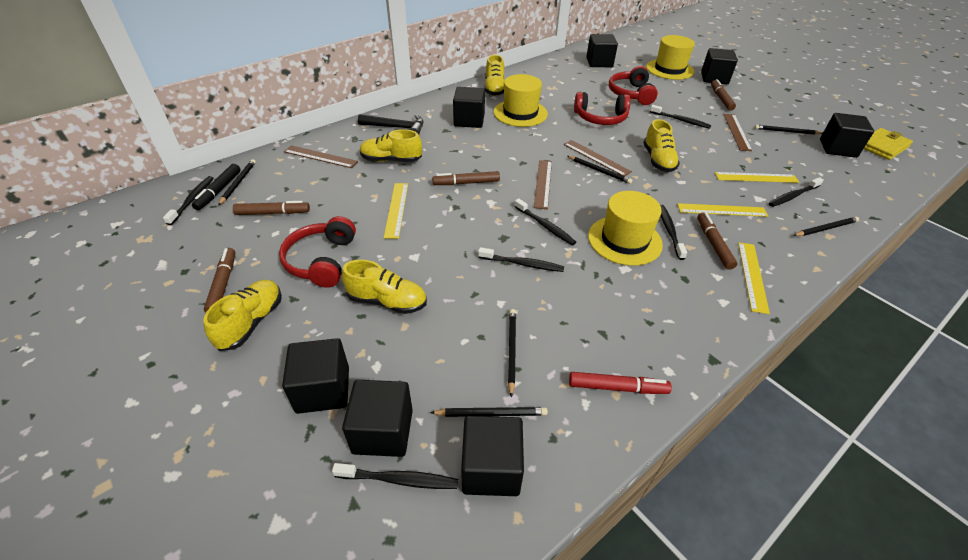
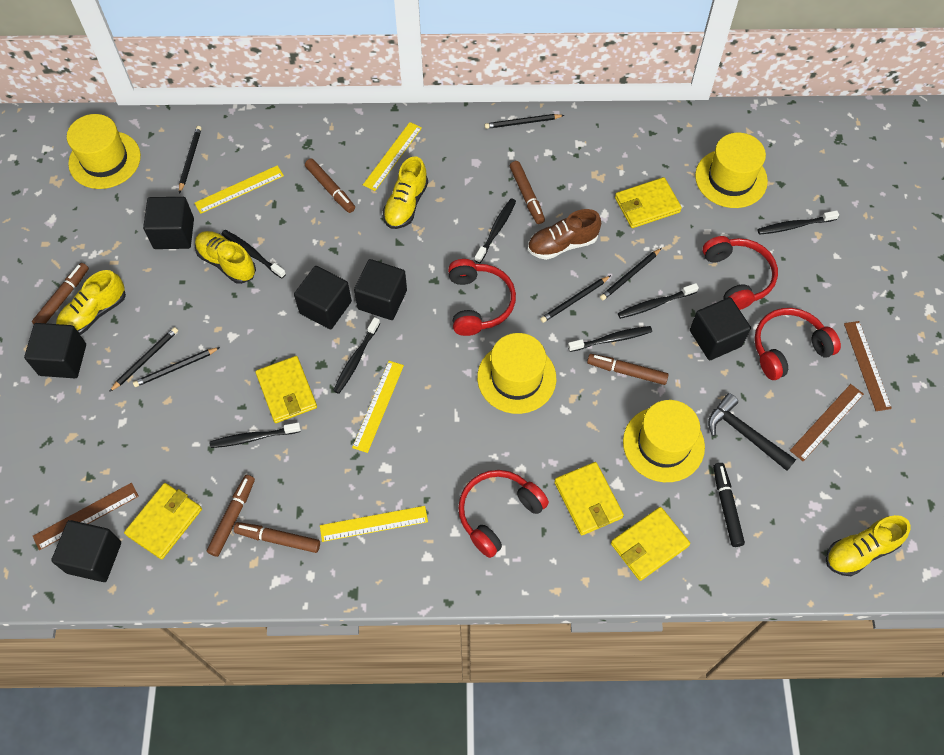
black cube: [282,338,349,414] [342,380,413,457] [453,87,485,128] [461,416,524,496] [586,34,618,67] [701,48,738,84] [820,113,874,158] = 7 -> [24,323,86,378] [51,520,121,582] [143,197,194,249] [294,266,352,329] [354,259,407,320] [690,297,751,360] = 6
brown marker: [204,248,235,313] [233,201,310,215] [432,171,500,185] [697,213,737,270] [711,79,736,111] = 5 -> [32,263,89,324] [207,475,255,557] [234,522,320,553] [305,158,355,213] [510,161,545,224] [587,354,668,385] = 6
brown ruler: [284,145,358,168] [534,160,552,209] [564,140,632,176] [723,114,752,151] = 4 -> [33,483,139,550] [790,384,864,461] [844,321,892,411] = 3
brown shoe: none = 0 -> [528,209,601,260] = 1
red headphones: [279,216,356,288] [574,92,631,125] [609,66,658,105] = 3 -> [448,259,516,336] [458,470,549,558] [702,236,778,310] [754,308,841,380] = 4
red marker: [569,372,672,394] = 1 -> none = 0
yellow hat: [494,74,548,127] [588,191,663,266] [646,35,695,80] = 3 -> [67,114,141,189] [477,333,556,414] [623,400,705,482] [695,133,768,208] = 4
yellow shoe: [203,280,282,351] [341,260,427,314] [360,129,422,162] [484,55,504,96] [643,119,680,172] = 5 -> [56,270,126,335] [195,231,256,284] [383,156,428,229] [826,515,910,576] = 4
yellow wallet: [864,128,913,160] = 1 -> [124,483,202,559] [255,356,317,423] [554,462,624,535] [611,507,690,581] [615,177,682,228] = 5

